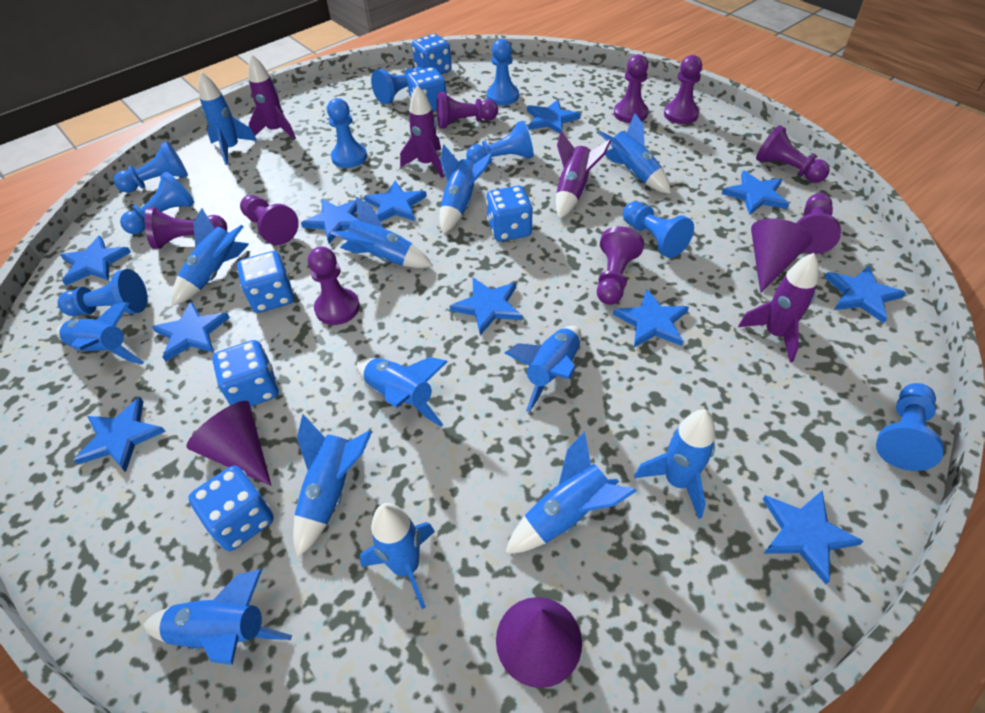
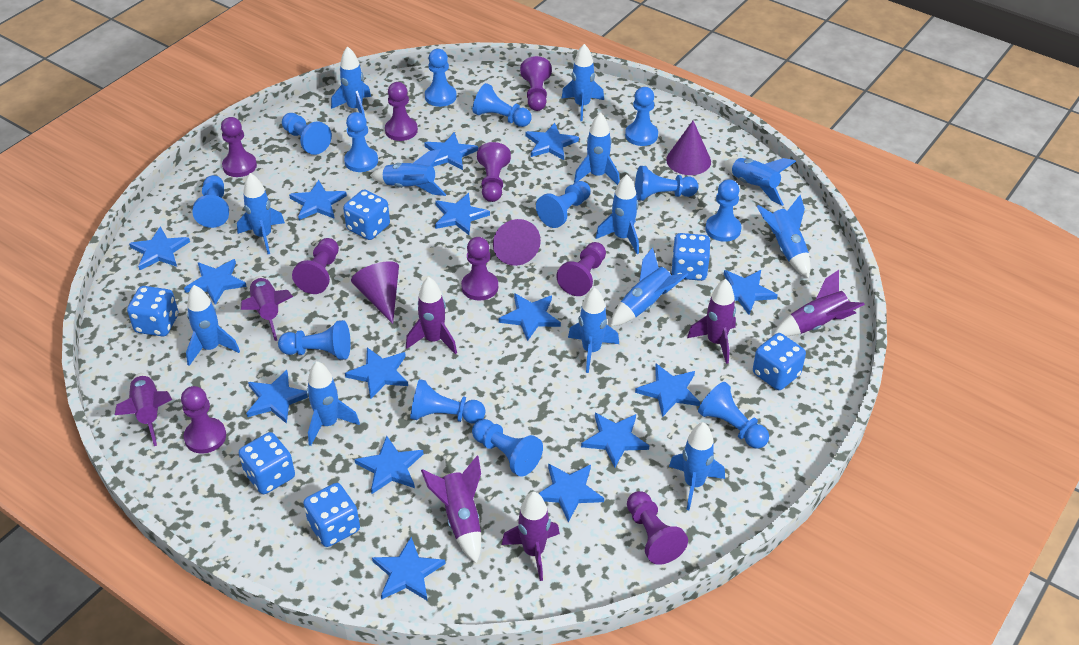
blue pawn: [58,269,148,316] [114,141,188,193] [120,172,194,234] [327,98,367,168] [371,67,424,105] [466,121,534,164] [487,39,519,105] [623,201,694,258] [876,383,944,471] = 9 -> [192,175,229,228] [278,320,351,360] [282,113,332,155] [344,112,378,172] [410,379,485,424] [425,49,457,107] [472,419,543,477] [473,83,532,127] [536,181,591,228] [625,87,658,146] [635,166,698,201] [698,382,769,449] [706,179,741,242] = 13
blue star: [60,236,131,286] [73,397,166,472] [152,301,230,362] [301,199,358,243] [364,180,427,222] [449,278,522,335] [527,99,581,134] [613,289,689,347] [722,170,789,215] [763,491,864,584] [825,265,906,323] = 11 -> [129,226,190,270] [184,259,247,305] [246,370,308,424] [289,180,347,220] [345,347,408,400] [355,436,423,494] [372,537,446,600] [424,132,478,170] [435,193,490,235] [499,293,561,341] [525,123,579,160] [538,463,604,522] [581,413,649,468] [635,364,700,417] [724,270,778,315] = 15
purple rocket: [248,54,296,139] [400,85,444,178] [556,131,611,219] [738,253,819,363] = 4 -> [115,373,172,446] [241,276,293,341] [406,277,457,355] [421,456,481,564] [502,491,560,581] [687,279,736,364] [773,270,865,336] = 7

